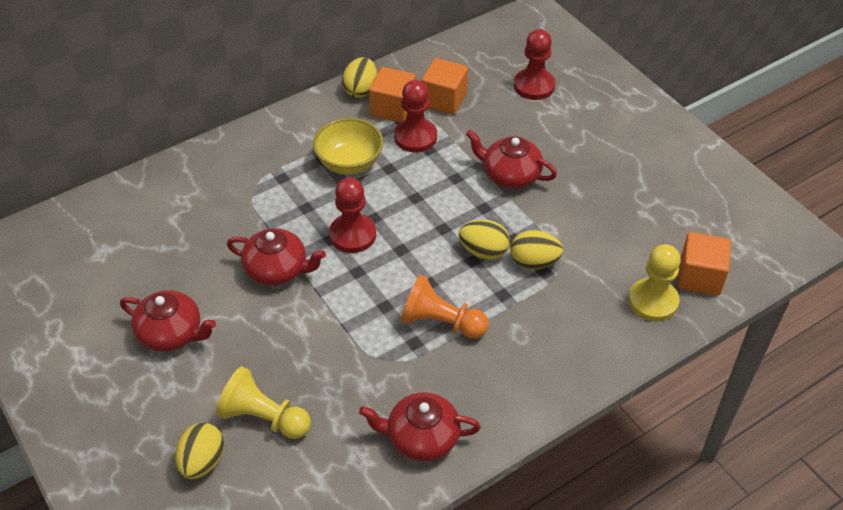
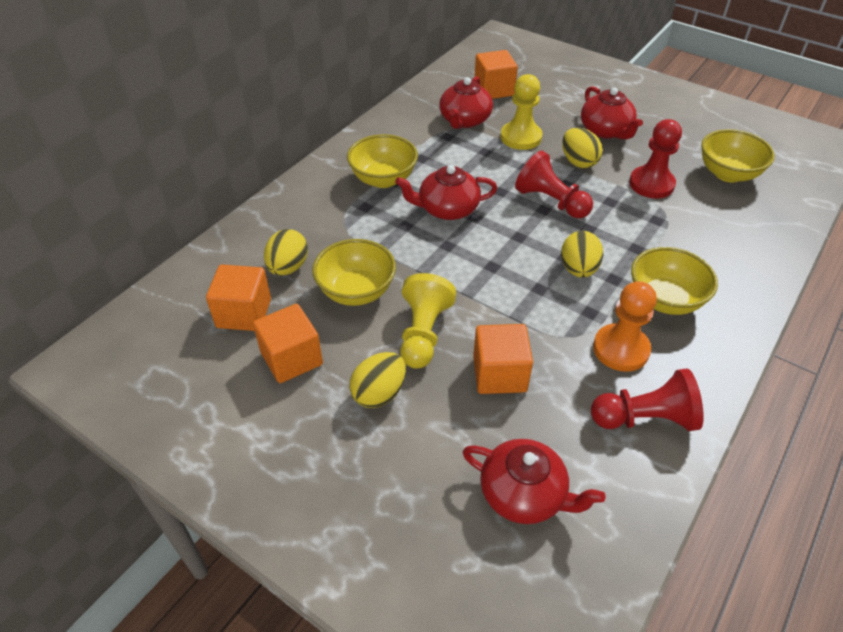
orange cube: [369,67,416,123] [421,58,468,115] [678,232,731,296] = 3 -> [206,264,271,331] [253,304,323,383] [473,324,533,394] [474,50,518,99] = 4
yellow bowl: [313,118,384,175] = 1 -> [312,239,396,306] [347,134,418,188] [631,247,718,315] [701,129,775,183] = 4

